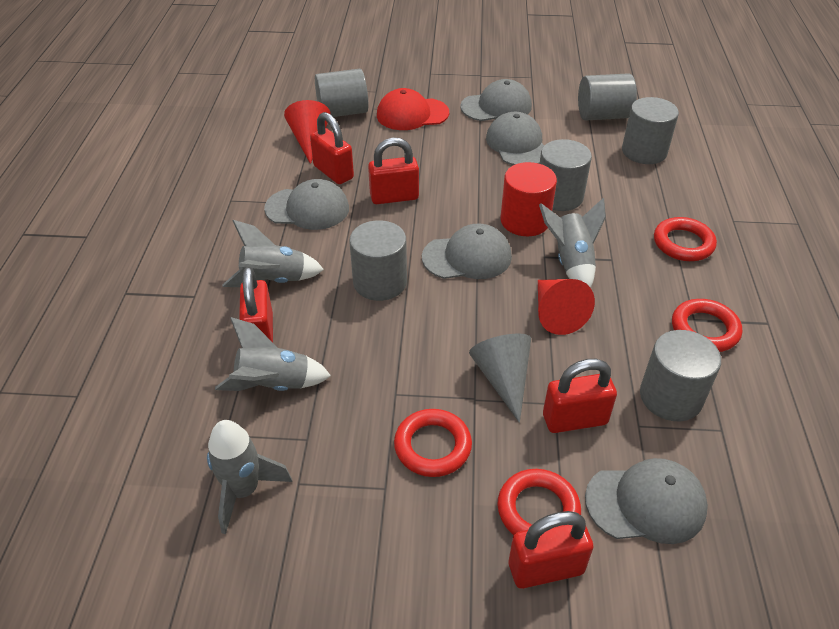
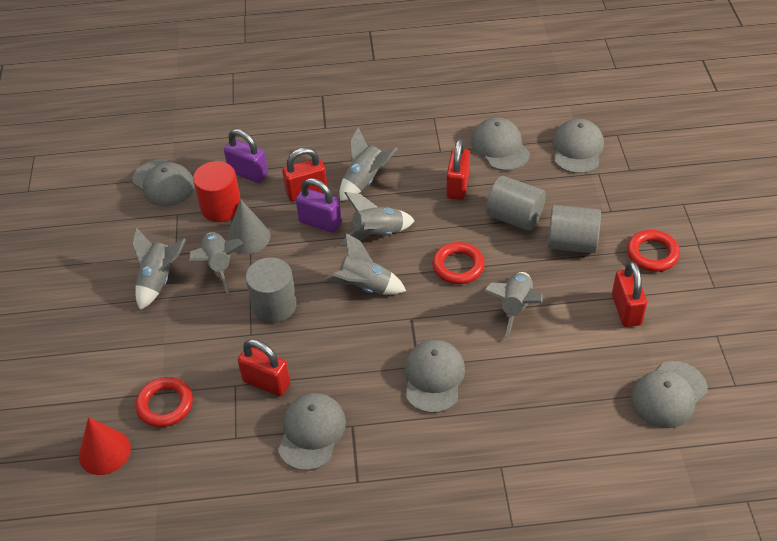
grey cap: [264,179,349,230] [422,224,512,279] [460,79,532,121] [486,112,544,165] [585,458,708,544] = 5 -> [132,159,195,207] [278,393,346,471] [404,340,465,413] [471,117,530,171] [552,119,604,174] [631,361,708,428] = 6
grey cylinder: [315,69,368,117] [349,220,407,301] [539,139,592,211] [578,73,637,121] [622,97,679,164] [640,330,721,421] = 6 -> [246,258,297,323] [486,176,546,231] [548,205,601,253] = 3
grey rocket: [207,420,292,534] [215,317,331,391] [222,220,324,287] [539,198,606,288] = 4 -> [132,227,186,310] [189,232,245,294] [325,233,406,295] [339,127,397,201] [340,192,415,245] [484,272,543,339] = 6
purple padlock: none = 0 -> [224,129,268,183] [296,178,342,233] = 2
red cap: [377,88,449,130] = 1 -> none = 0
red cone: [284,100,331,164] [538,279,595,335] = 2 -> [79,417,131,475] = 1
red padlock: [239,267,273,342] [310,112,354,184] [368,138,419,204] [509,511,594,589] [543,359,617,433] = 5 -> [238,339,290,396] [282,147,327,201] [446,139,470,200] [612,261,647,327] = 4
red ring: [394,409,472,477] [497,469,581,535] [654,217,717,261] [672,299,742,352] = 4 -> [135,377,193,427] [432,242,485,284] [627,230,680,272] = 3

